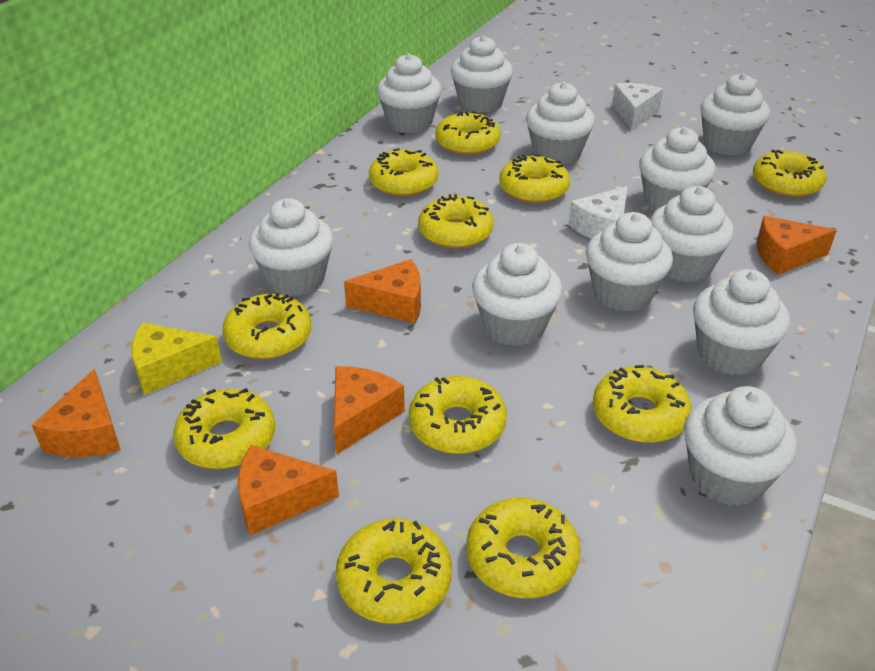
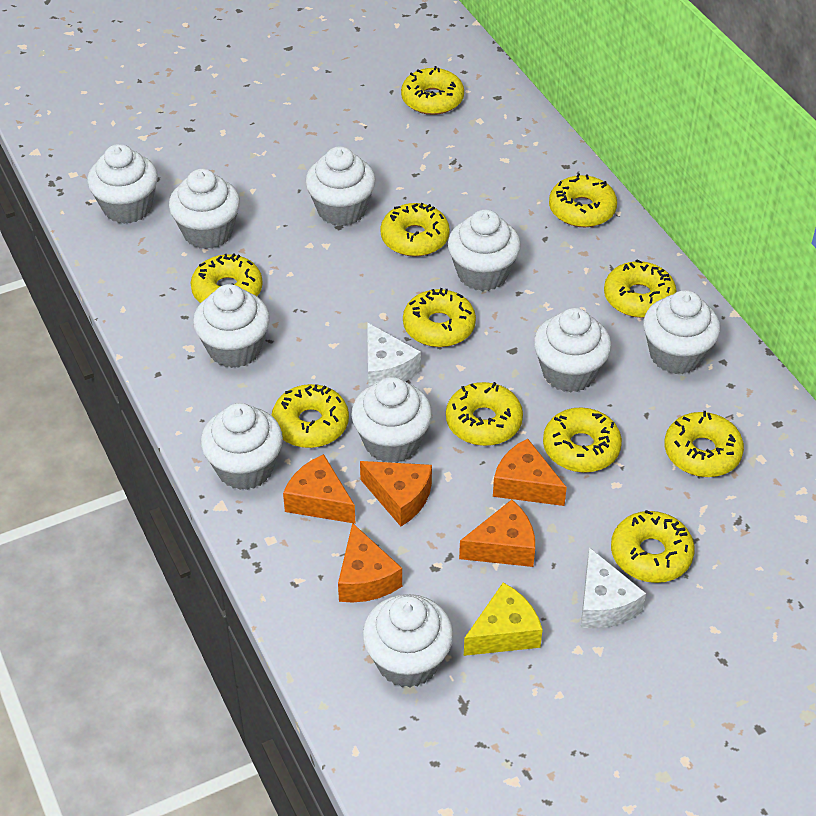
white cupcake: [249,198,334,296] [377,54,442,133] [451,35,513,113] [472,243,563,346] [526,82,595,165] [586,212,673,312] [639,127,715,211] [650,186,734,282] [684,386,797,506] [693,269,790,375] [701,73,770,155] = 11 -> [87,144,158,224] [169,169,240,249] [193,284,270,368] [201,403,283,490] [306,146,376,226] [351,377,432,463] [363,594,453,688] [448,210,521,291] [534,308,612,393] [643,290,720,374] = 10

